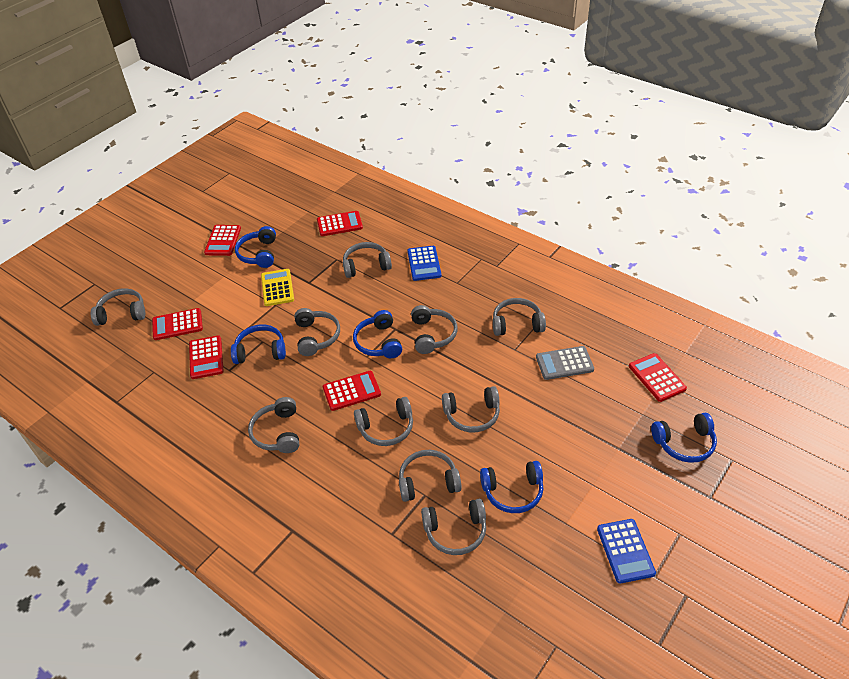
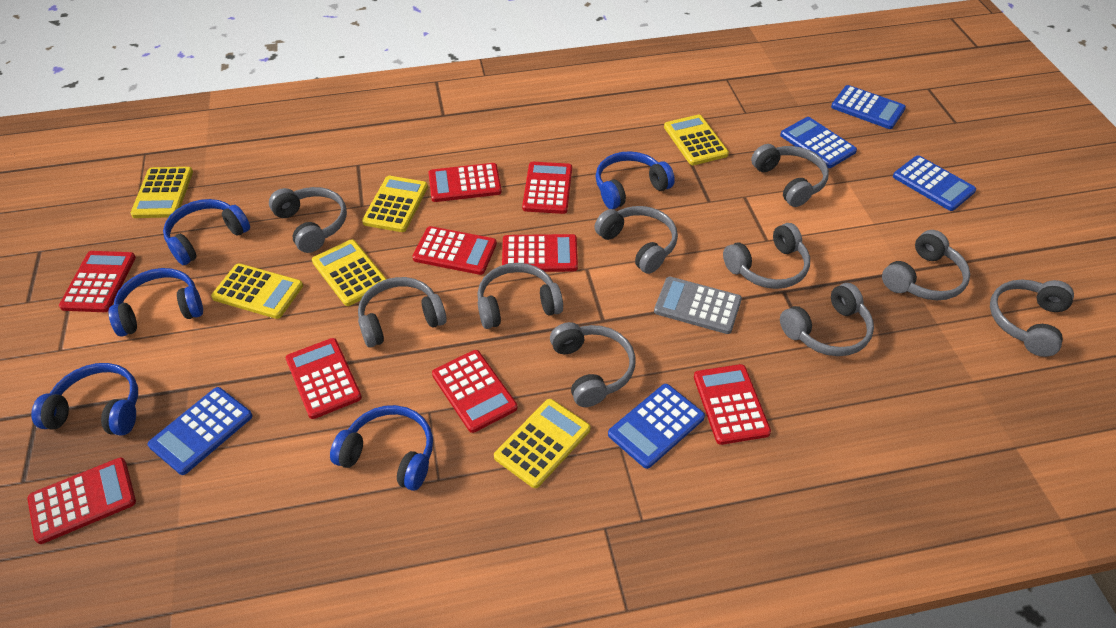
blue calculator: [407,246,442,281] [597,519,656,584] = 2 -> [147,387,253,475] [608,384,705,469] [780,117,857,168] [831,85,906,129] [893,155,976,211] = 5
red calculator: [152,308,203,340] [189,335,224,379] [204,225,241,256] [317,211,363,236] [323,371,381,411] [629,353,687,402] = 6 -> [27,458,136,544] [59,251,136,312] [286,338,362,419] [412,226,497,275] [428,163,502,202] [432,350,517,433] [502,234,578,272] [522,162,572,214] [694,364,771,445] = 9
yellow calculator: [261,269,294,306] = 1 -> [130,167,193,218] [211,263,303,319] [312,239,386,306] [362,176,428,232] [494,399,590,488] [664,115,729,165] = 6

